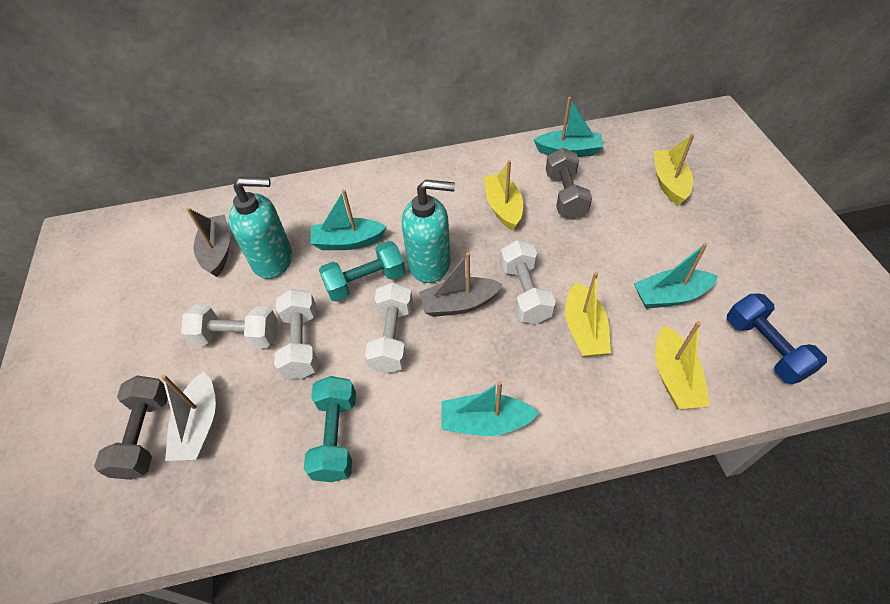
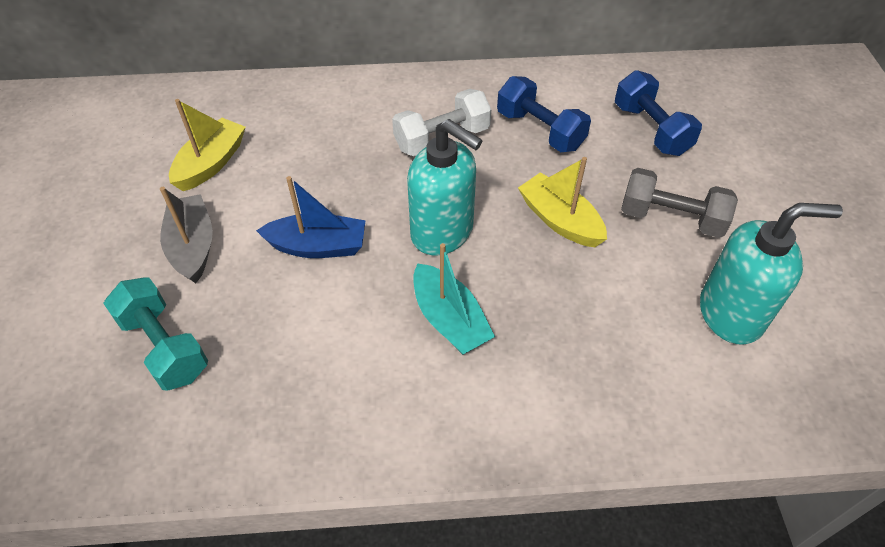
blue boat: none = 0 -> [256,176,366,258] = 1
blue dumbbell: [727,294,827,384] = 1 -> [497,76,591,152] [615,70,702,156] = 2
grey boat: [186,208,230,277] [419,252,503,317] = 2 -> [160,187,213,284] = 1
grey dumbbell: [94,375,168,480] [546,148,592,219] = 2 -> [621,168,738,238] = 1
turquoise boat: [310,189,387,250] [441,381,539,436] [534,97,603,157] [634,243,718,309] = 4 -> [413,243,495,355] = 1
turquoise dumbbell: [304,376,356,482] [319,241,405,302] = 2 -> [103,277,208,391] = 1
white boat: [161,371,216,461] = 1 -> none = 0
white dumbbell: [181,304,278,348] [274,289,318,379] [365,282,413,373] [500,240,556,324] = 4 -> [392,89,491,156] = 1
yellow boat: [484,160,523,231] [565,272,611,357] [654,134,695,205] [655,321,710,409] = 4 -> [169,99,246,191] [518,157,607,247] = 2

